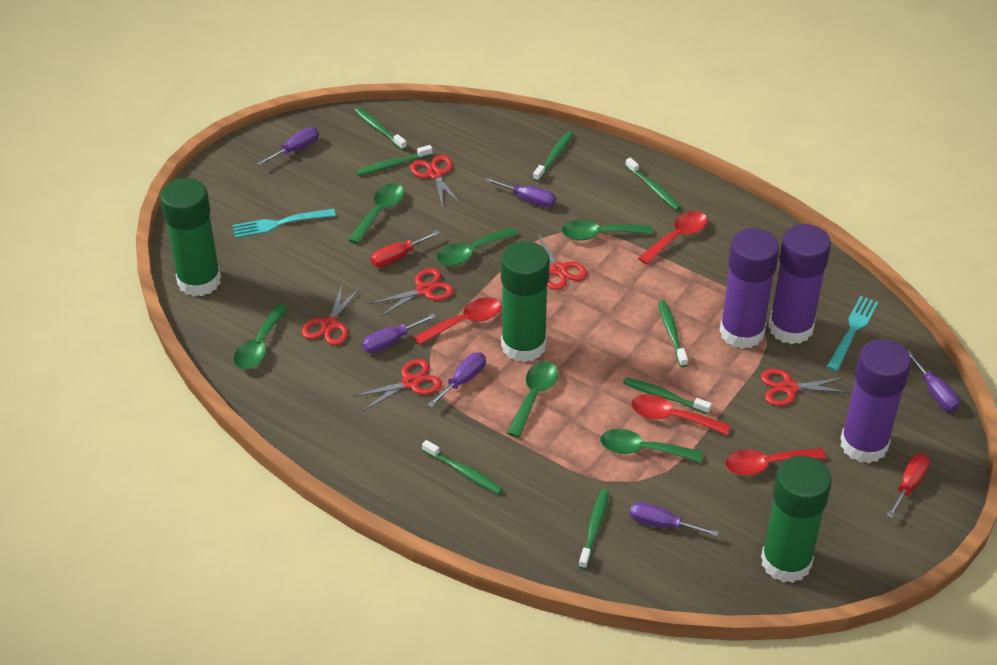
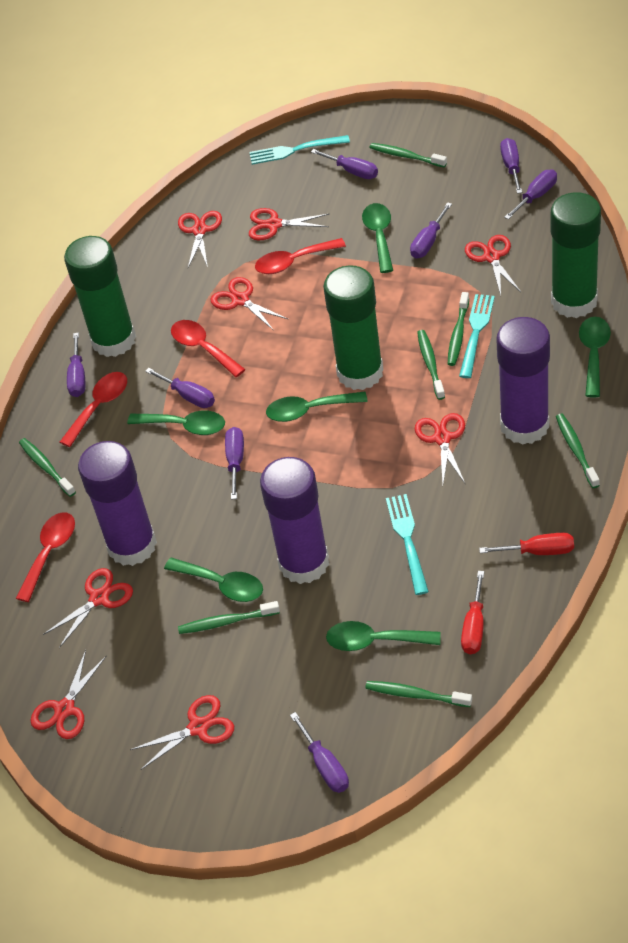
green toothbrush: [354,107,407,150] [356,145,433,176] [422,440,503,494] [533,131,573,182] [578,489,609,569] [623,378,712,414] [625,157,681,210] [658,301,688,367] = 8 -> [19,438,76,497] [178,601,280,634] [365,681,472,707] [370,143,447,168] [417,330,445,400] [448,292,469,366] [556,414,600,488] = 7
purple screwdriver: [257,127,319,166] [362,313,436,353] [427,352,486,407] [485,178,556,207] [630,502,719,537] [908,350,960,412] = 6 -> [67,333,85,397] [145,368,215,408] [225,427,244,500] [290,712,349,793] [311,149,378,179] [410,202,452,258] [500,138,522,194] [504,169,557,220] = 8
red scissors: [302,285,361,345] [353,359,442,412] [370,268,454,317] [410,155,461,208] [521,233,587,290] [761,369,851,406] = 6 -> [30,650,107,739] [43,568,133,648] [130,695,234,770] [178,211,222,268] [210,277,288,330] [249,208,329,240] [415,413,465,484] [465,235,521,295] = 8
turquoise fork: [232,209,336,238] [827,296,878,371] = 2 -> [249,135,350,165] [386,494,429,595] [459,294,495,378] = 3

